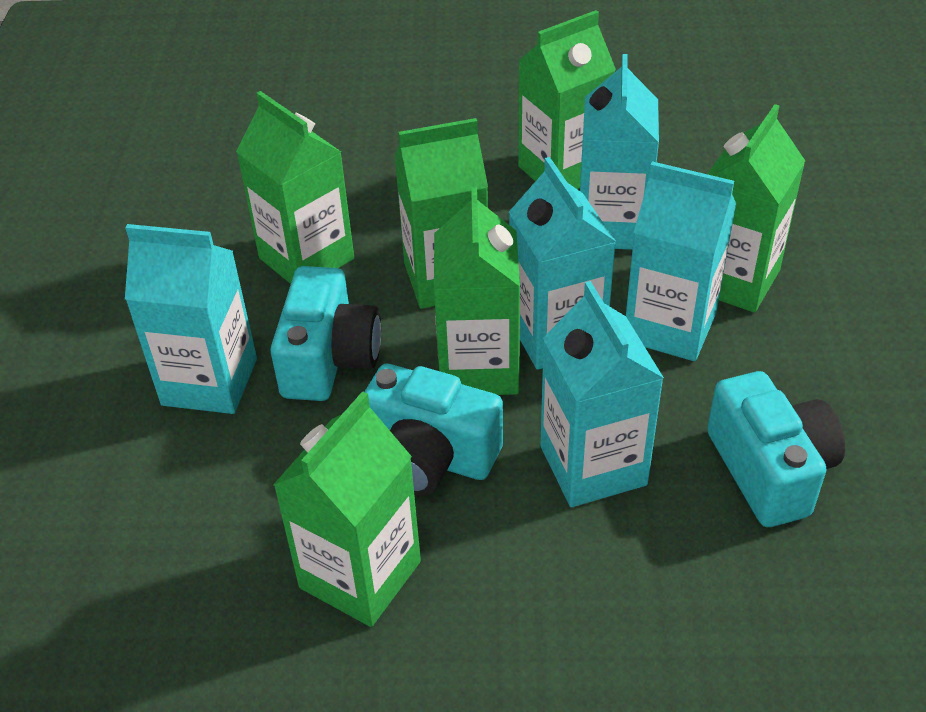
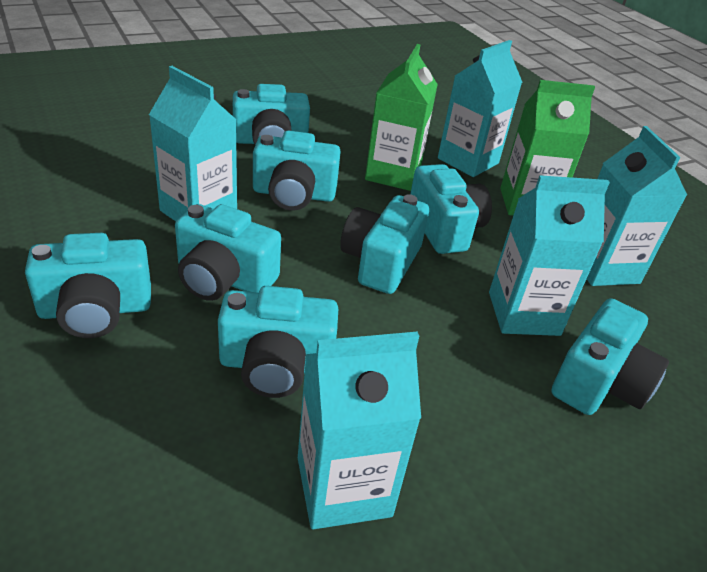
green carton: [236,91,354,284] [273,391,421,627] [394,118,488,308] [434,187,520,395] [518,10,616,189] [708,104,805,313] = 6 -> [365,44,438,191] [500,80,595,216] = 2
turquoise camera: [270,266,381,401] [364,364,503,496] [707,371,845,527] = 3 -> [25,233,151,338] [175,204,281,301] [218,286,338,398] [233,84,310,145] [253,130,341,211] [340,194,429,294] [410,164,492,254] [551,298,669,415] = 8

